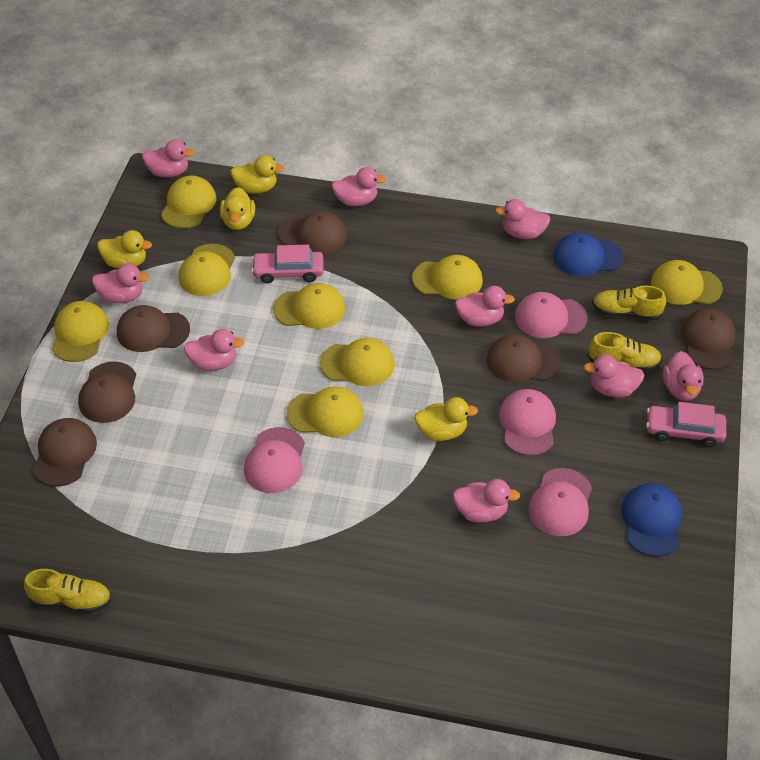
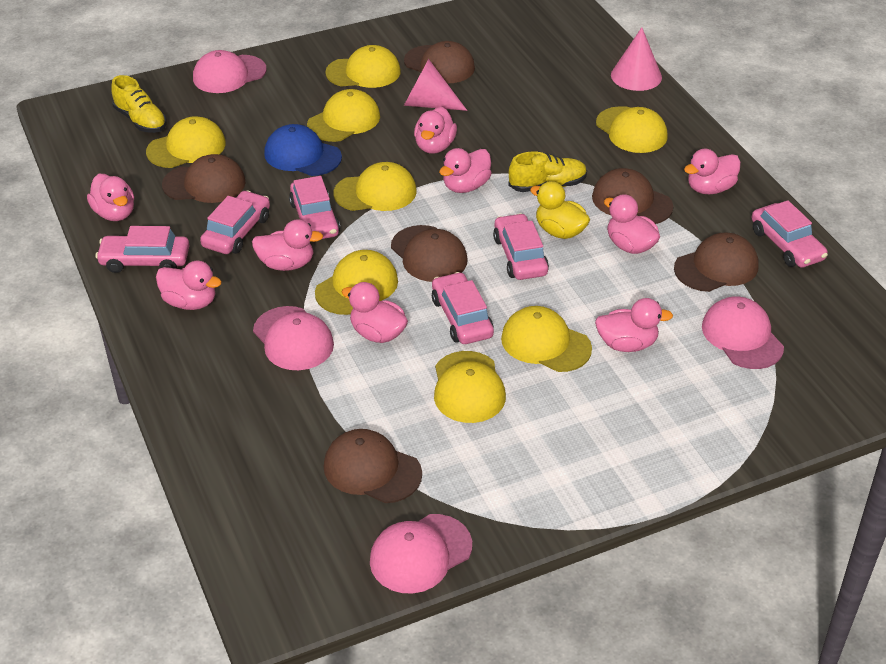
blue cap: [553,233,623,276] [621,483,682,557] = 2 -> [264,124,342,176] = 1
pink car: [251,245,324,284] [646,402,726,447] = 2 -> [96,226,190,273] [200,191,270,254] [289,176,340,239] [432,272,494,344] [493,213,549,280] [751,200,828,268] = 6
pink cone: none = 0 -> [404,59,467,111] [611,27,662,91] = 2
yellow duck: [98,230,152,268] [220,187,255,230] [230,155,284,194] [414,397,478,441] = 4 -> [530,181,590,239] = 1
yellow shoe: [24,569,111,613] [587,332,662,371] [592,285,666,320] = 3 -> [111,75,167,133] [508,151,587,192] = 2

